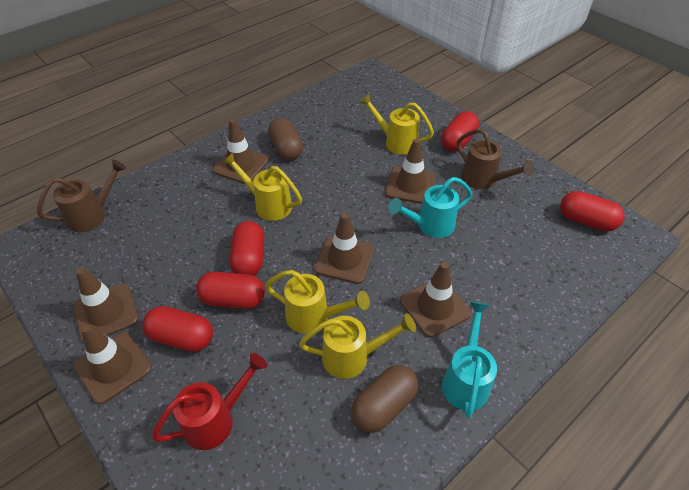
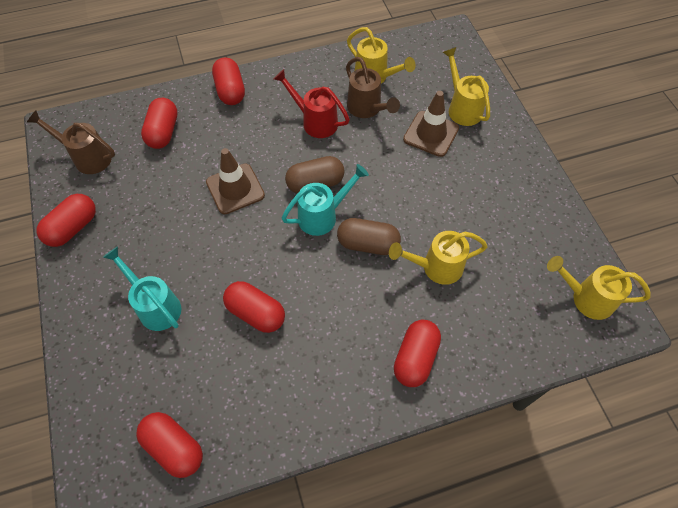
brown traffic cone: [73,267,139,342] [74,324,152,404] [213,119,269,184] [314,213,374,284] [386,139,436,204] [400,262,471,338] = 6 -> [206,148,265,214] [403,91,459,157] = 2
red capsule: [142,306,213,352] [196,271,265,309] [230,221,264,276] [441,111,479,152] [560,191,625,231] = 5 -> [37,194,96,247] [136,412,203,478] [141,98,178,149] [212,57,245,105] [223,281,285,333] [394,320,441,387] = 6

